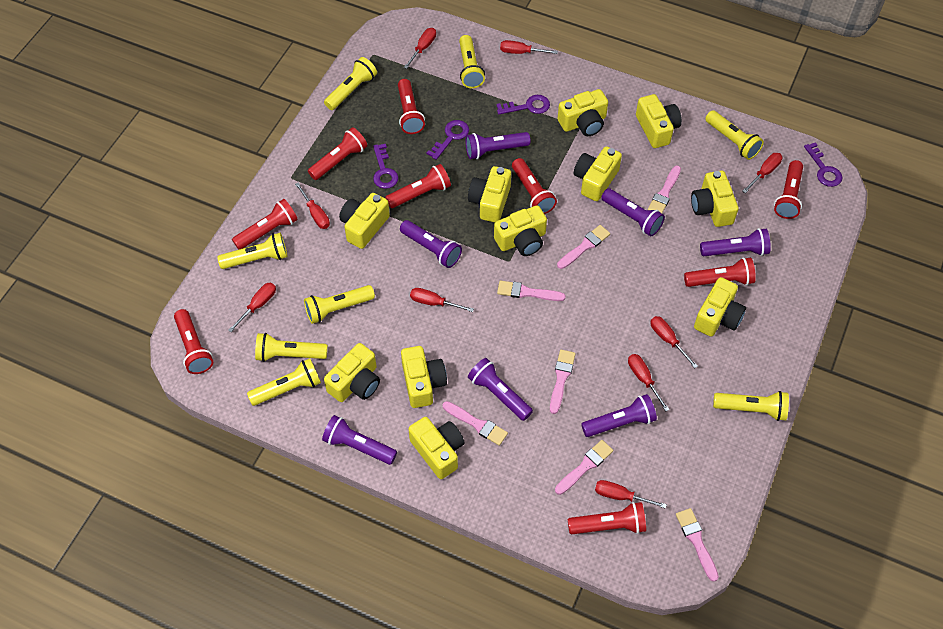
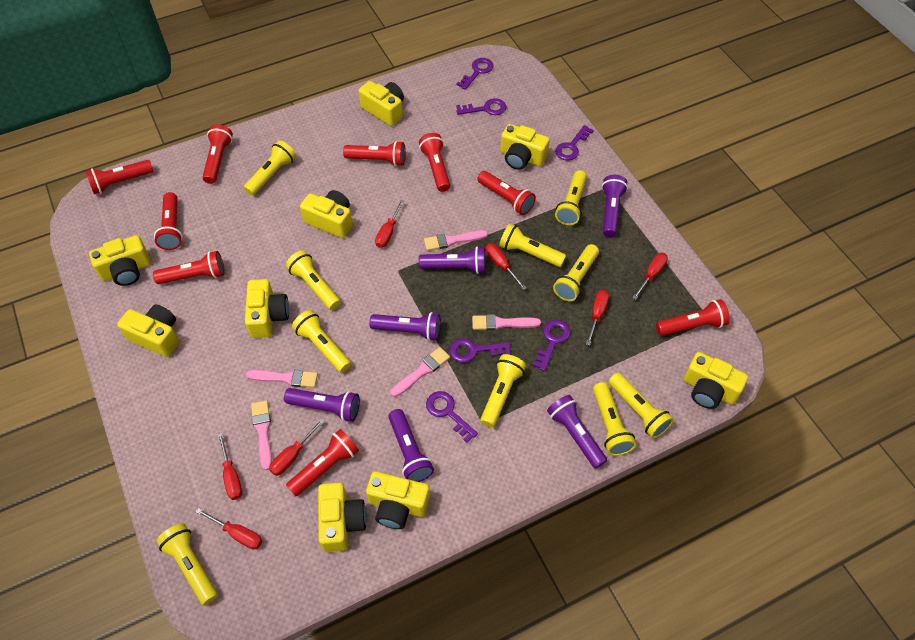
pink brush: [442,401,508,446] [497,281,566,301] [550,350,576,414] [555,440,613,495] [557,225,610,269] [648,165,681,213] [676,508,719,582] = 7 -> [246,370,318,388] [251,400,272,470] [391,347,450,397] [424,230,488,251] [472,314,541,330] = 5
purple flashlight: [322,415,397,465] [400,220,462,268] [466,132,531,159] [468,358,533,421] [581,394,657,437] [601,188,665,236] [700,228,771,256] = 7 -> [284,388,360,422] [369,312,441,341] [388,409,434,482] [419,246,485,274] [547,395,607,469] [602,175,628,237] = 6
purple key: [373,144,398,189] [427,120,469,160] [496,95,550,114] [804,142,842,187] = 4 -> [426,391,478,443] [449,338,511,363] [456,98,506,115] [457,58,494,90] [532,320,570,371] [555,125,594,160] = 6
red screwdriver: [228,283,276,332] [295,183,330,229] [404,28,436,69] [410,288,474,312] [500,40,558,54] [595,480,667,509] [628,354,669,411] [650,316,698,368] [742,153,782,193] = 9 -> [196,508,262,549] [218,433,242,500] [269,419,325,476] [375,200,404,248] [486,243,527,290] [586,290,609,346] [632,253,668,300] = 7
yellow camera: [324,343,380,402] [339,193,390,249] [401,346,447,408] [408,417,465,479] [468,166,511,222] [494,205,547,256] [557,89,608,136] [574,146,622,201] [636,94,682,148] [691,171,739,227] [694,277,746,336] = 11 -> [89,235,151,286] [117,304,179,357] [245,279,289,338] [300,190,353,238] [318,483,367,552] [358,81,404,126] [366,471,430,529] [500,124,550,170] [684,352,748,409] = 9
yellow flashlight: [217,233,288,269] [247,358,321,406] [255,333,328,362] [304,285,375,324] [324,57,377,110] [459,35,485,88] [705,110,764,160] [713,391,789,421] = 8 -> [156,523,218,605] [244,141,296,196] [286,250,341,310] [292,310,351,373] [480,354,526,427] [499,223,566,267] [553,244,599,301] [555,170,587,225] [593,382,636,456] [609,373,674,439] = 10

